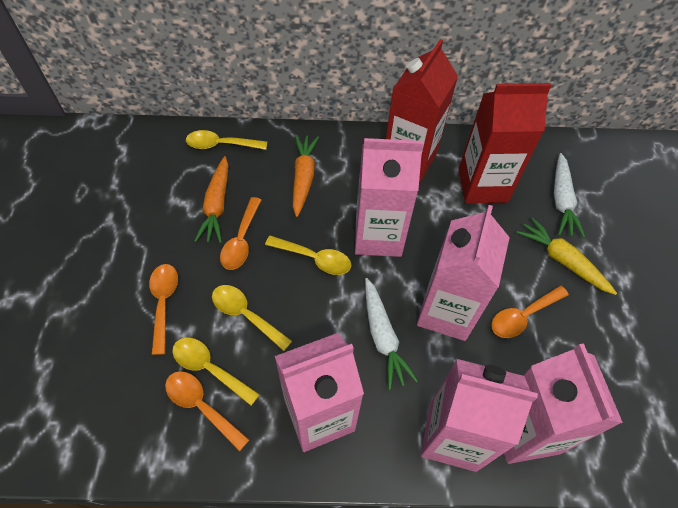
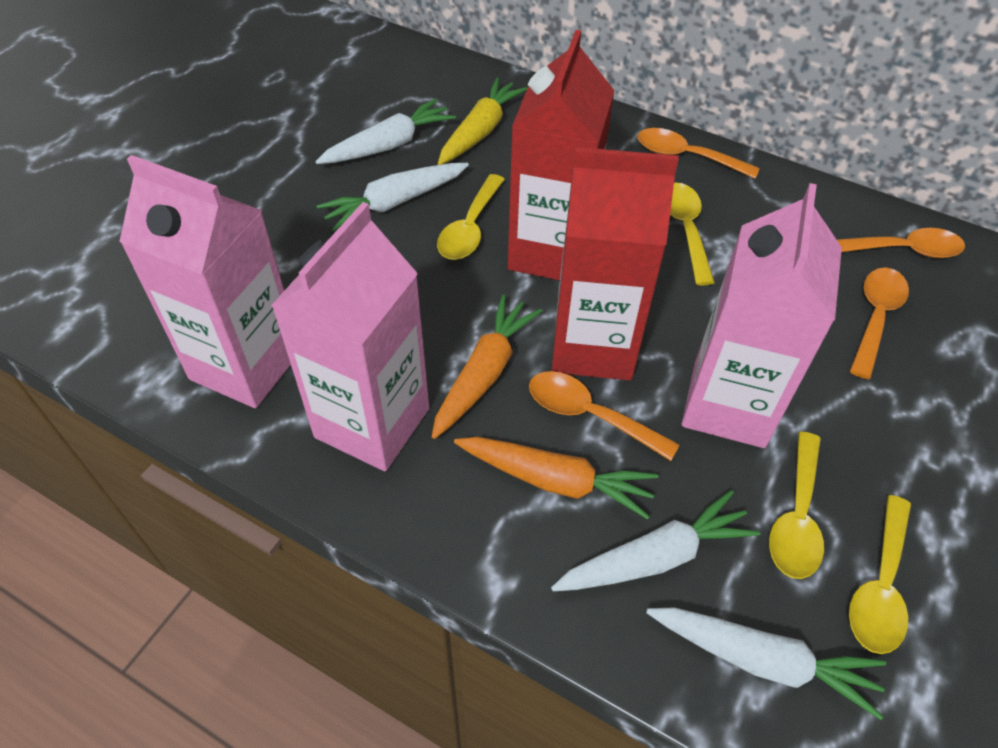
pink carton: [275,333,364,452] [355,138,424,257] [417,205,510,341] [421,359,538,472] [504,344,623,464] = 5 -> [119,155,291,408] [271,202,429,471] [682,183,842,448] = 3
white carrot: [365,278,418,390] [554,153,585,238] = 2 -> [315,99,456,164] [317,163,469,231] [551,490,761,592] [646,607,887,720] = 4

